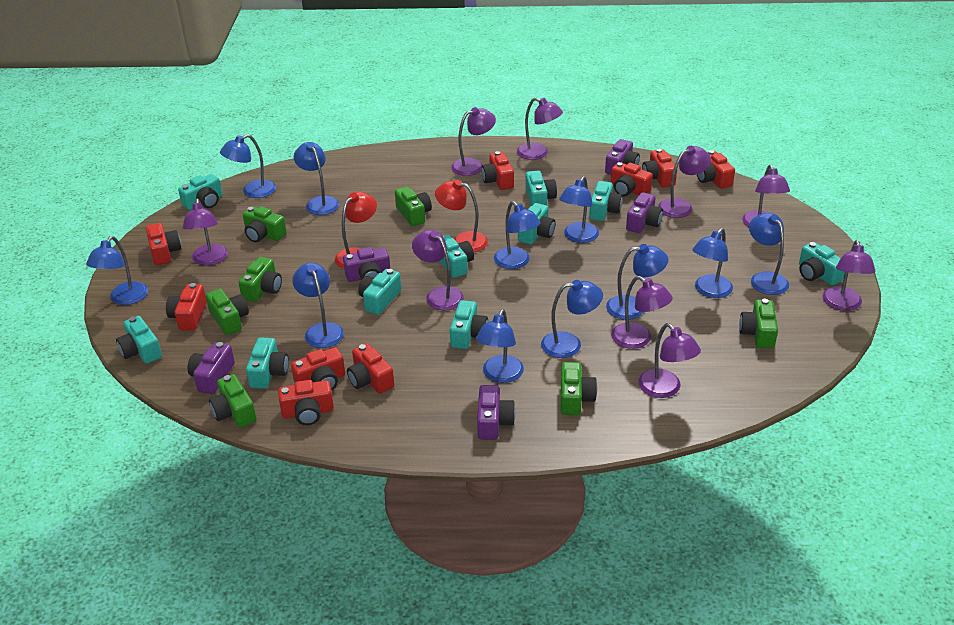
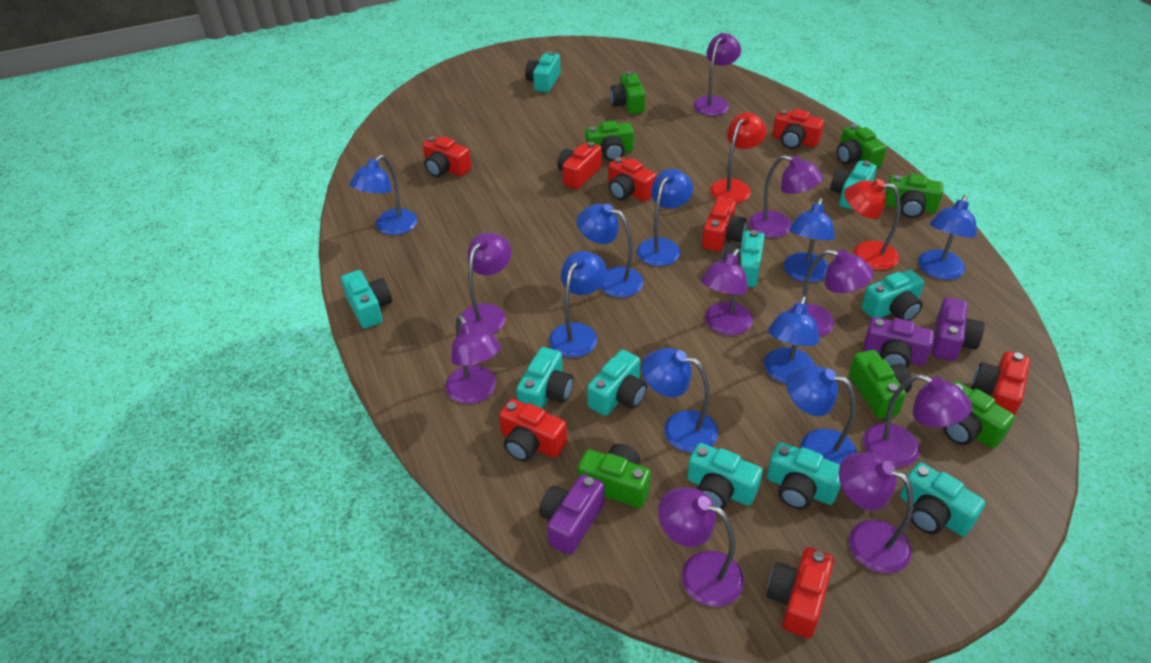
blue lamp: [86,236,148,305] [220,134,276,198] [292,263,344,348] [294,142,339,215] [476,309,524,383] [494,201,541,269] [541,280,603,358] [559,176,599,243] [606,244,669,320] [692,228,733,298] [749,213,789,295] = 11 -> [350,155,417,235] [549,251,607,358] [577,204,643,297] [637,169,693,266] [642,348,718,453] [764,295,819,384] [784,198,835,282] [787,366,857,464] [918,195,977,280] = 9
purple camera: [187,342,235,394] [343,247,390,282] [477,385,516,440] [605,139,640,175] [626,192,663,233] = 5 -> [539,474,605,555] [863,317,934,368] [932,297,985,361] = 3
red camera: [146,223,182,265] [166,283,207,331] [278,380,334,425] [291,347,345,391] [347,343,394,394] [481,151,514,190] [611,162,653,196] [642,149,677,187] [697,150,735,189] = 9 -> [423,136,471,177] [499,399,567,462] [557,142,602,189] [608,157,657,202] [702,198,747,252] [767,548,834,638] [772,109,824,149] [971,351,1030,415] = 8

